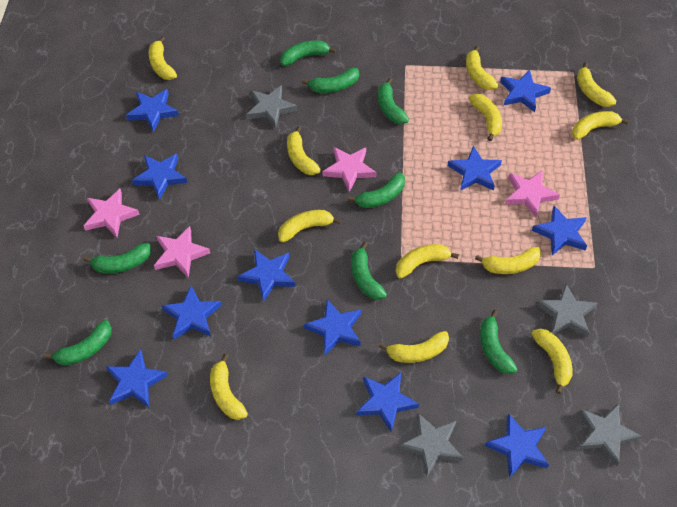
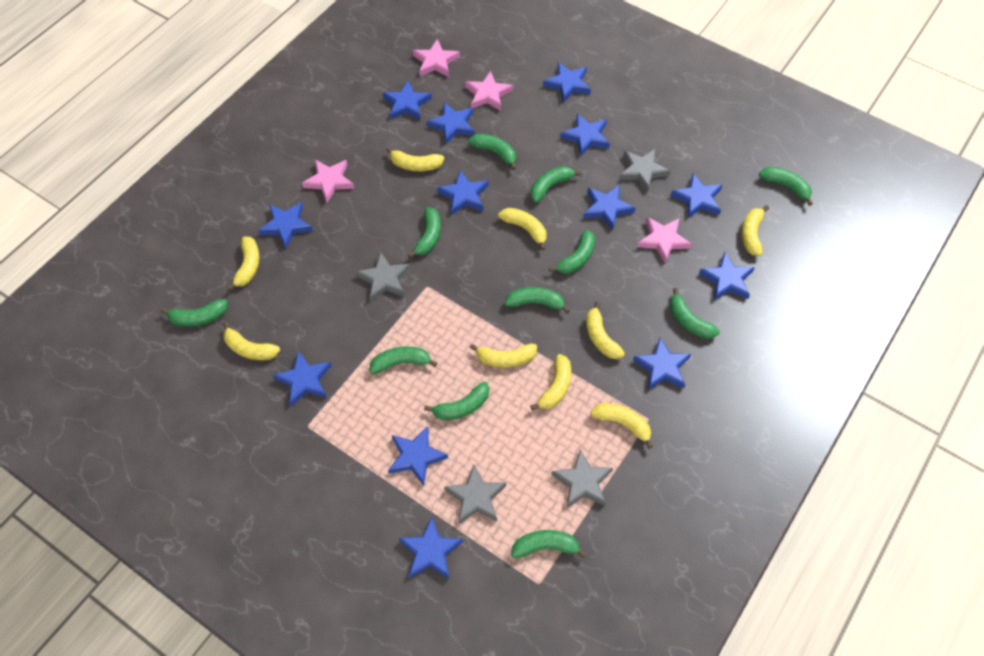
blue star: [106,349,168,408] [126,89,179,132] [132,154,187,200] [162,286,222,339] [237,249,295,302] [304,299,361,355] [357,372,419,432] [448,146,502,191] [485,414,549,478] [500,70,551,112] [532,206,587,256] = 11 -> [258,202,313,248] [273,351,332,406] [383,81,432,120] [388,426,448,486] [399,517,463,579] [427,102,475,144] [437,170,488,215] [543,62,591,103] [560,114,610,157] [583,184,636,231] [633,338,691,390] [671,174,722,218] [699,252,755,300] = 13
green banana: [44,320,112,366] [83,243,151,273] [280,40,336,66] [302,68,359,93] [348,172,405,208] [351,242,387,300] [378,78,409,124] [480,310,517,374] = 8 -> [161,299,227,327] [370,346,438,374] [408,207,441,258] [424,382,489,420] [468,134,516,170] [505,287,570,314] [511,530,587,559] [530,166,581,203] [549,230,595,274] [670,288,720,339] [759,167,813,206] = 11
yellow banana: [149,36,177,80] [210,354,248,420] [278,210,341,242] [287,126,321,175] [379,331,449,363] [396,244,459,279] [466,46,499,90] [469,93,502,141] [475,247,541,274] [532,329,573,394] [572,111,629,140] [577,62,616,107] = 12 -> [223,322,280,360] [227,236,260,291] [386,147,444,171] [470,344,537,368] [498,208,547,250] [530,354,571,410] [586,302,625,359] [590,403,653,449] [742,205,769,256] = 9

